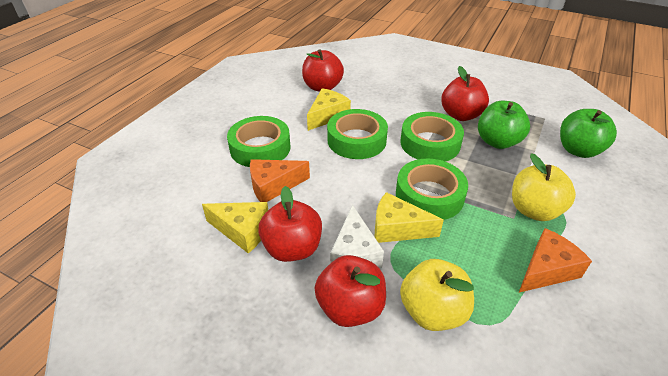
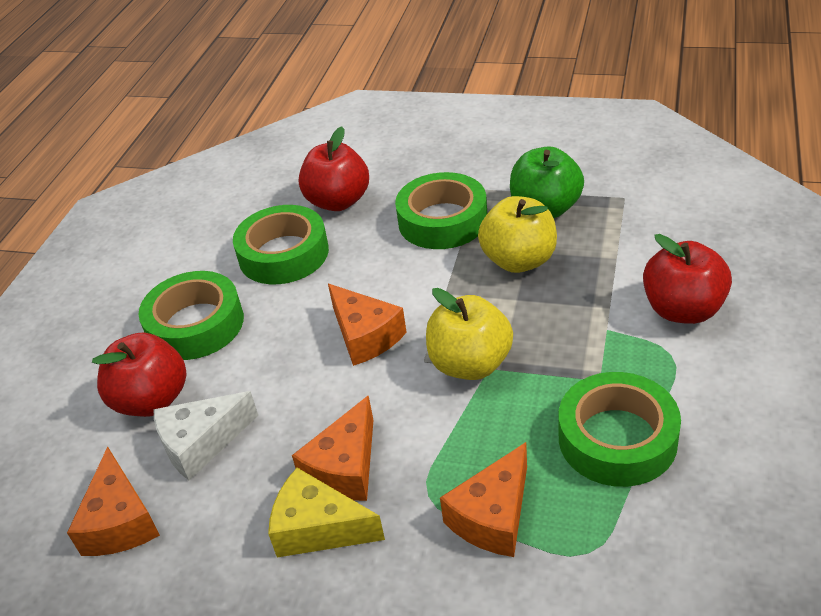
green apple: [478,101,530,149] [560,109,617,158] = 2 -> [510,147,584,218] = 1
orange cheese: [250,159,310,202] [519,228,592,293] = 2 -> [67,447,160,556] [292,395,373,501] [328,284,407,366] [440,442,527,557] = 4
red apple: [258,186,322,262] [302,49,344,92] [315,255,386,327] [441,66,489,121] = 4 -> [92,332,186,417] [299,126,369,211] [643,234,732,324] = 3
yellow cheese: [202,202,268,254] [307,88,351,131] [375,192,444,243] = 3 -> [268,468,385,557] = 1

